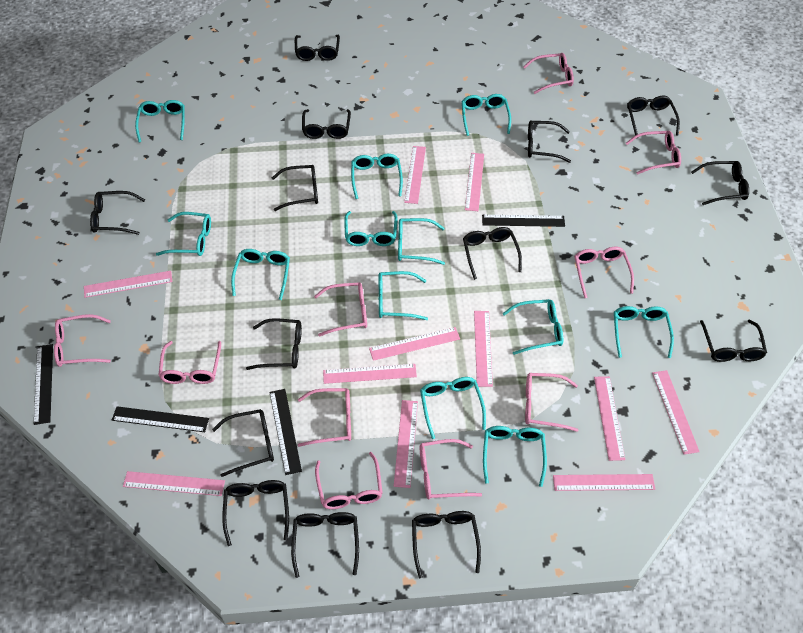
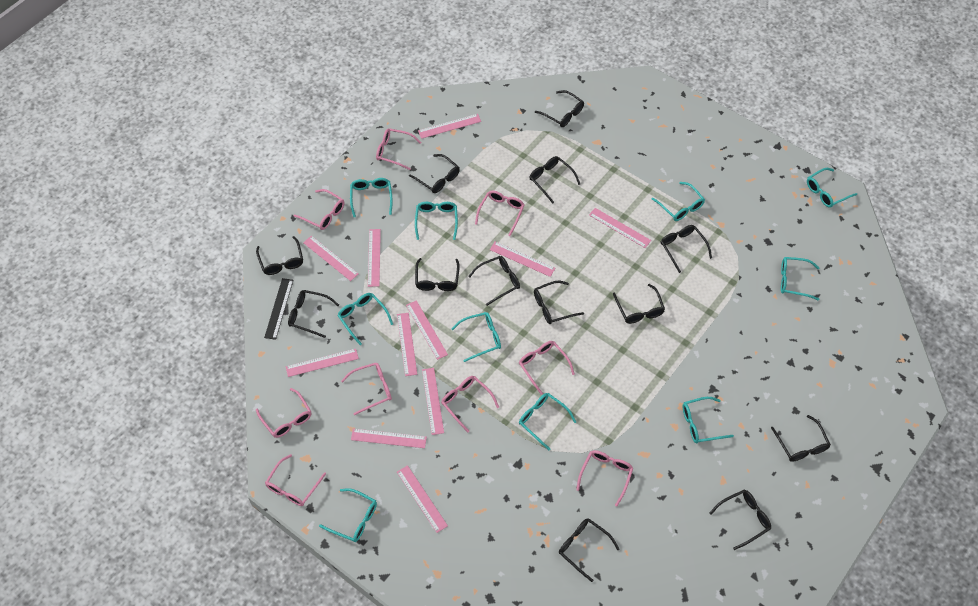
black glasses: [90,191,145,235] [212,409,274,477] [222,480,289,546] [246,318,302,370] [272,165,318,211] [291,512,359,578] [295,35,340,61] [302,109,351,139] [412,511,481,578] [463,227,522,280] [528,121,571,163] [627,96,680,138] [691,161,749,205] [700,320,767,362] = 14 -> [256,236,303,275] [288,290,339,338] [409,154,460,193] [415,258,460,291] [468,256,520,306] [529,156,580,204] [534,281,584,324] [535,90,584,127] [559,518,619,582] [613,284,665,324] [661,225,712,273] [709,490,771,550] [771,415,831,462] = 13
black ruler: [34,344,53,425] [112,406,209,432] [269,389,302,475] [482,215,565,227] = 4 -> [264,278,293,340] = 1
pink glasses: [54,314,111,367] [158,341,221,384] [298,388,351,447] [314,282,367,337] [315,452,383,509] [420,439,482,500] [523,53,574,94] [525,373,578,432] [574,247,634,298] [626,131,681,175] = 10 -> [256,388,312,438] [265,454,326,506] [293,189,344,230] [341,363,392,415] [376,128,421,170] [441,376,499,432] [475,191,524,236] [519,341,575,395] [576,450,633,507] = 9
turquoise glasses: [135,100,185,143] [156,212,211,256] [231,249,290,300] [344,211,398,246] [351,154,403,199] [379,271,428,320] [398,218,445,265] [420,377,486,439] [462,94,511,136] [483,426,547,487] [502,299,563,355] [614,306,674,358] = 12 -> [319,488,377,542] [337,293,393,345] [350,178,393,218] [415,202,458,240] [451,312,501,362] [519,393,576,450] [652,182,705,221] [683,397,734,443] [781,257,820,301] [807,168,857,208] = 10

